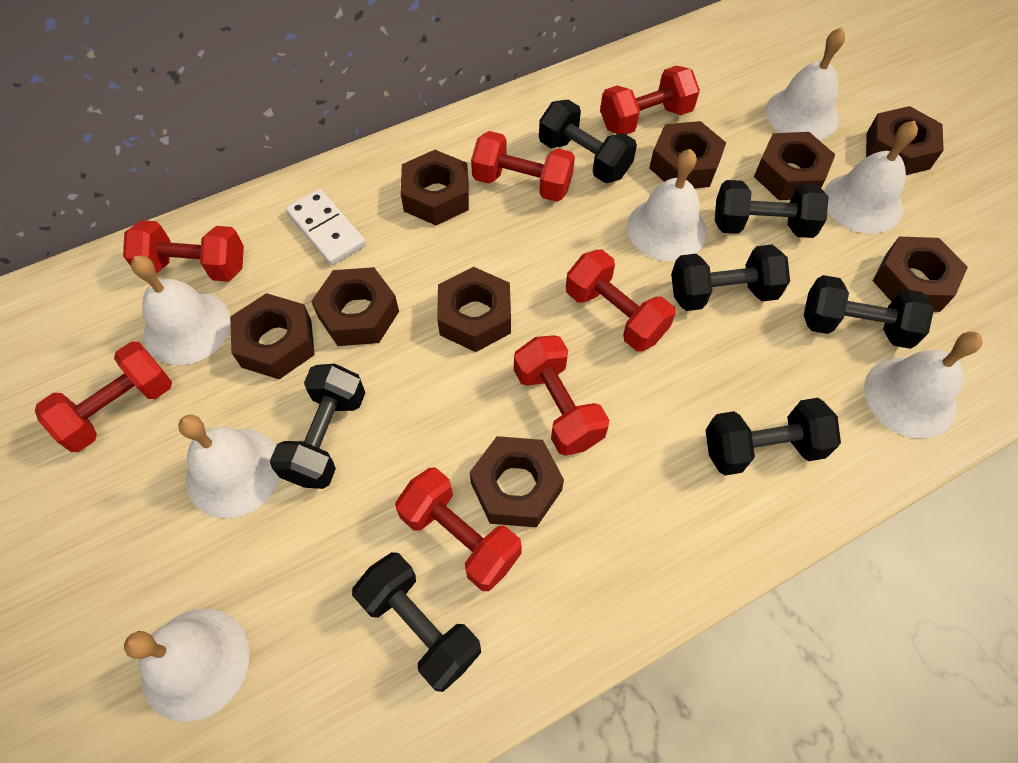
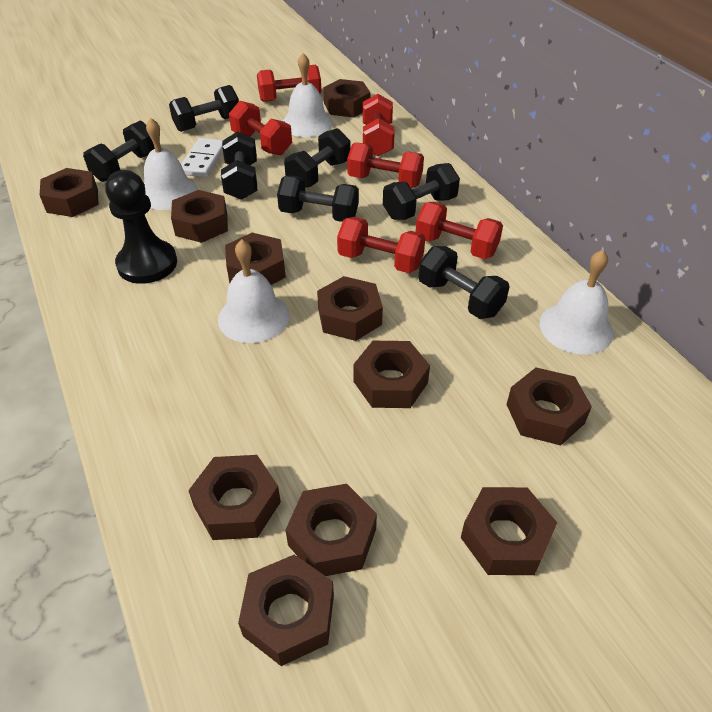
black pawn: none = 0 -> [106,170,177,284] = 1
brown nut: [230,293,315,379] [311,267,399,346] [401,150,469,225] [437,267,511,352] [470,436,564,528] [649,121,726,188] [754,132,836,200] [866,106,944,175] [873,237,968,312] = 9 -> [40,168,98,217] [171,190,228,243] [188,455,281,540] [225,233,286,285] [238,555,334,666] [286,484,377,576] [317,276,383,341] [323,79,371,117] [353,341,430,408] [461,487,557,575] [506,367,592,446] = 11
red dumbbell: [35,341,172,452] [123,220,244,282] [395,467,522,591] [471,131,575,202] [514,335,609,456] [566,249,676,351] [600,65,700,135] = 7 -> [229,101,292,155] [257,65,321,102] [337,217,425,273] [347,142,424,188] [363,94,395,156] [416,202,503,259] = 6
white bell: [124,608,250,722] [131,255,230,365] [178,415,280,518] [627,149,707,261] [766,27,845,140] [824,121,918,234] [864,331,983,438] = 7 -> [144,118,198,210] [218,239,290,343] [283,53,333,137] [539,250,614,354] = 4

